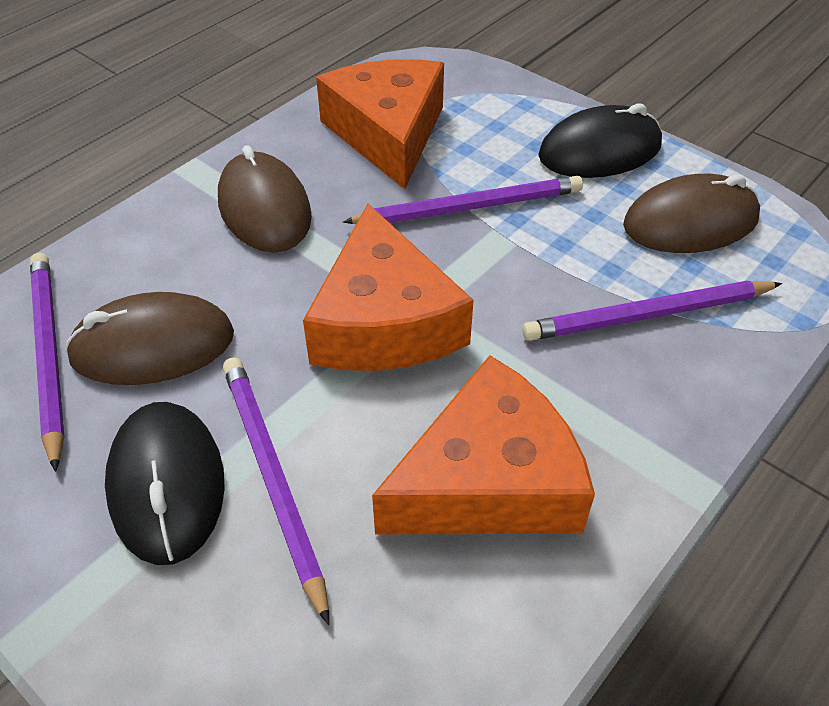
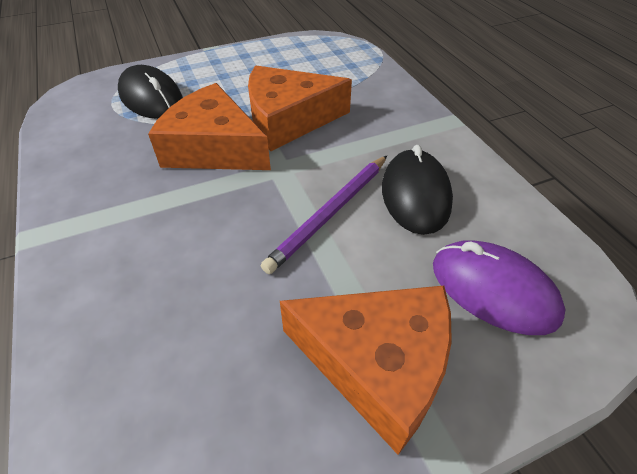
brown mouse: [65,292,234,385] [218,145,312,253] [623,174,760,253] = 3 -> none = 0
purple mouse: none = 0 -> [433,241,566,335] = 1
purple pencil: [30,253,65,472] [223,357,329,625] [343,176,583,224] [522,281,782,341] = 4 -> [261,156,387,274] = 1

